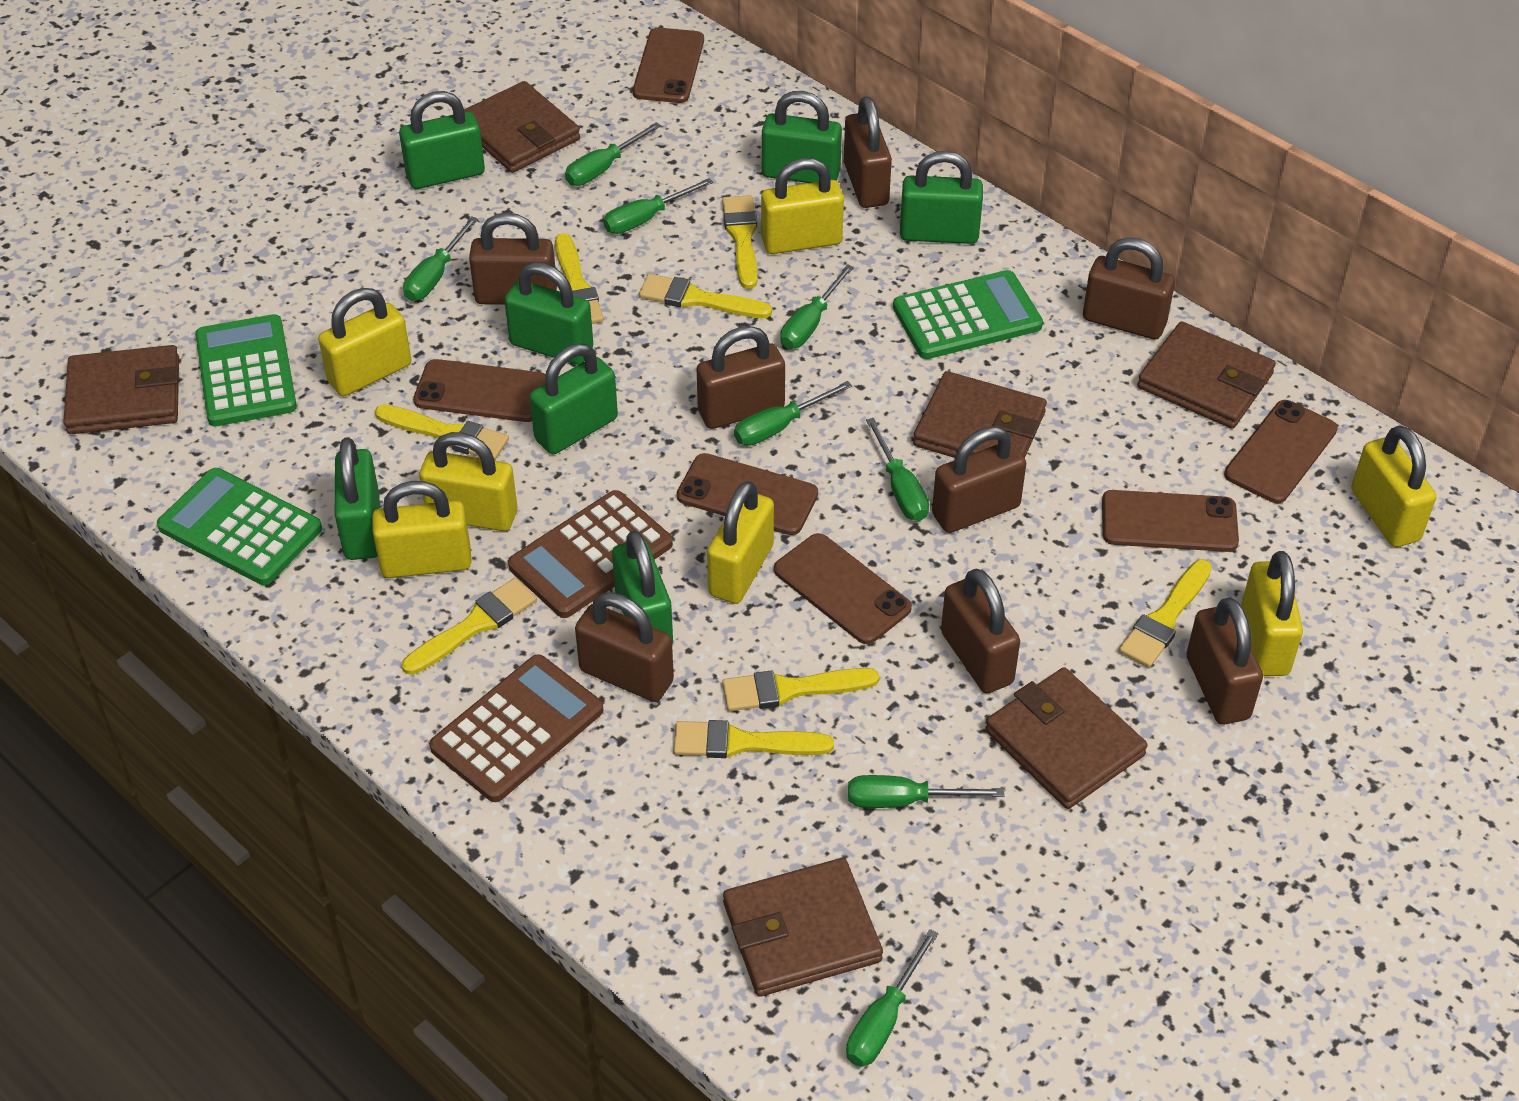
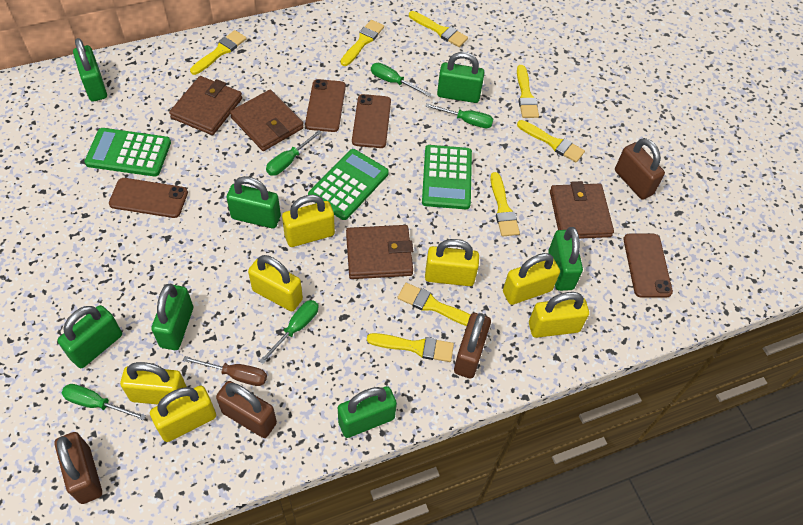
brown calculator: [429,654,603,802] [508,490,673,618] = 2 -> none = 0
brown padlock: [469,212,557,305] [575,592,674,702] [697,326,785,429] [844,96,892,208] [932,426,1026,533] [941,569,1020,693] [1083,237,1175,339] [1187,597,1263,724] = 8 -> [54,432,102,504] [216,381,277,438] [454,313,491,378] [615,138,665,200] = 4
brown phone: [413,359,546,422] [633,28,704,103] [677,453,818,535] [774,533,912,644] [1102,490,1239,552] [1224,400,1338,503] = 6 -> [109,178,188,218] [305,79,346,132] [352,94,391,148] [623,234,673,298] = 4
brown screwdriver: none = 0 -> [183,356,267,386] = 1
brown wallet: [63,345,179,434] [464,81,580,173] [723,858,883,997] [913,371,1047,458] [985,667,1148,809] [1137,321,1276,429] = 6 -> [169,76,242,135] [230,90,304,151] [346,225,413,279] [550,181,614,239] = 4
green screwdriver: [403,216,478,301] [565,122,661,186] [603,178,713,234] [734,381,852,446] [780,264,854,349] [846,929,939,1067] [848,775,1004,808] [866,418,929,521] = 8 -> [62,384,146,421] [259,300,319,364] [266,130,322,176] [371,63,431,96] [425,103,493,128] = 5

